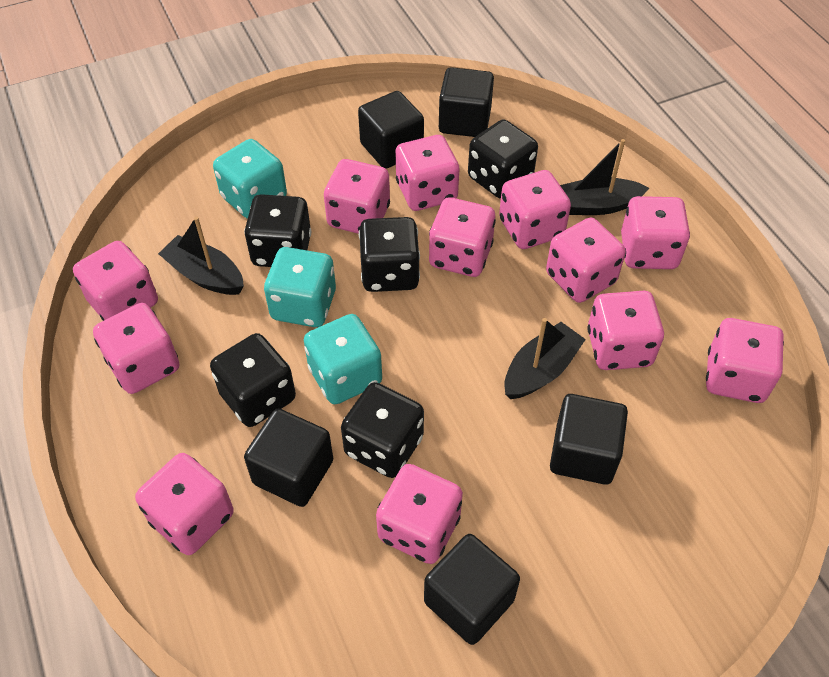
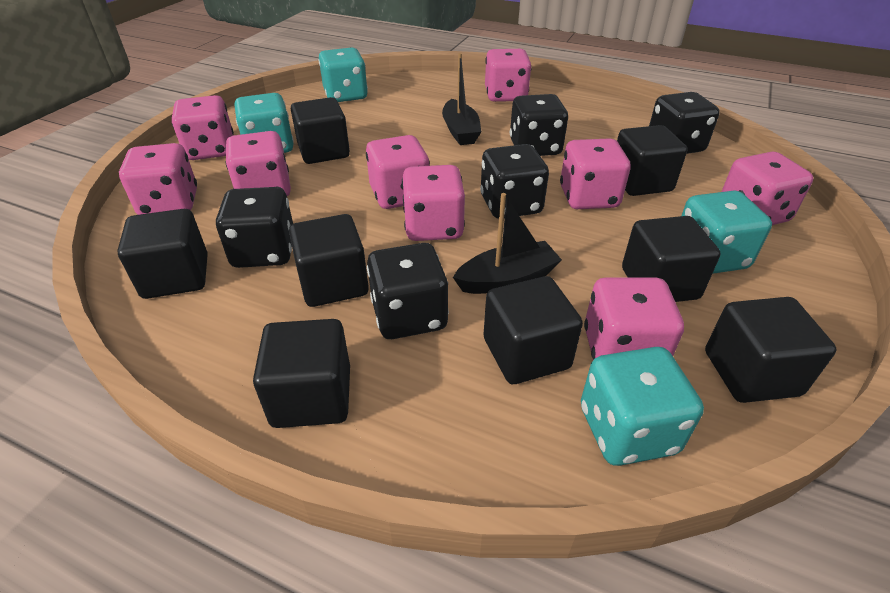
black boat: [158,217,244,295] [504,318,586,399] [560,139,649,215] = 3 -> [442,53,482,145] [453,193,562,294] = 2
black cube: [244,409,333,507] [358,91,424,169] [424,534,520,645] [439,67,494,137] [550,394,628,485] = 5 -> [117,209,208,299] [253,319,350,428] [289,214,369,307] [291,97,350,164] [484,276,583,384] [617,125,687,196] [622,216,721,302] [705,297,837,403] = 8
pink dice: [73,241,158,321] [93,303,179,394] [135,453,234,555] [324,159,390,234] [376,464,463,564] [395,135,460,211] [429,197,496,277] [499,170,571,249] [546,218,626,303] [587,291,664,370] [621,196,690,269] [706,318,784,403] = 12 -> [119,143,197,215] [172,95,234,160] [225,131,291,196] [366,135,430,209] [402,165,465,241] [485,49,532,102] [560,138,631,209] [584,277,684,360] [721,151,813,225] = 9
turquoise dice: [213,139,287,219] [264,247,336,327] [304,314,382,404] = 3 -> [235,93,294,153] [318,47,368,102] [581,347,704,466] [681,190,772,274] = 4

